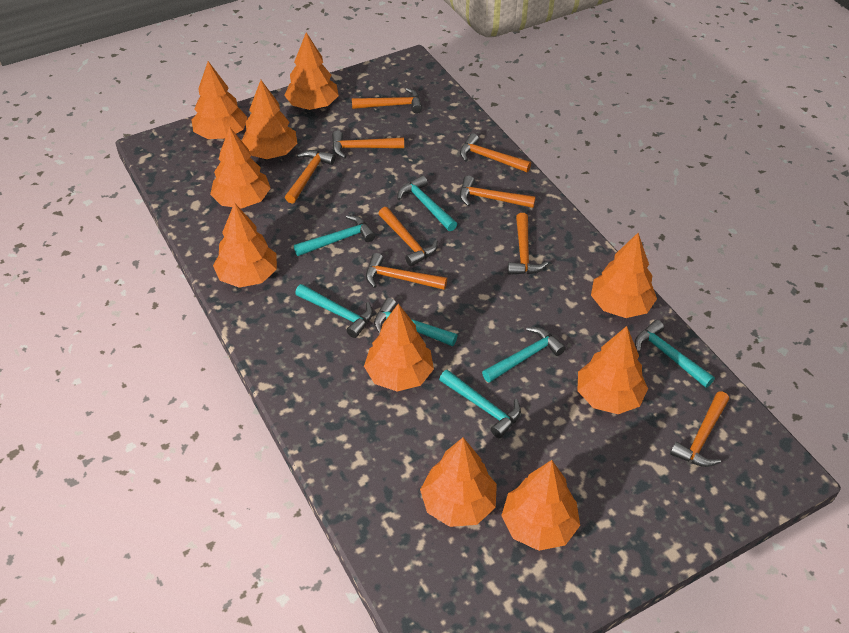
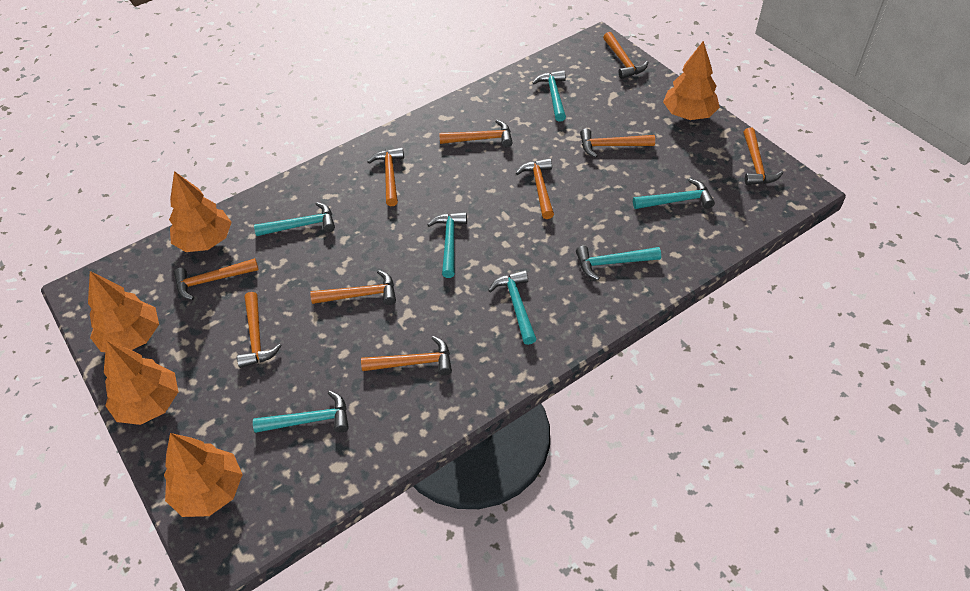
orange hammer: [285,150,335,204] [332,131,404,158] [352,88,422,113] [366,253,447,290] [378,207,438,266] [460,133,531,172] [460,175,536,208] [508,213,548,275] [670,392,729,467] = 9 -> [174,258,259,300] [237,292,282,368] [310,270,396,305] [361,336,452,375] [367,147,404,206] [439,120,513,147] [516,158,554,219] [580,129,655,157] [603,32,649,79] [744,127,783,185] = 10
orange tree: [191,61,248,139] [210,127,271,209] [213,202,277,288] [242,80,298,159] [284,33,339,110] [364,304,434,392] [420,438,497,527] [501,460,580,551] [578,326,648,414] [591,233,657,318] = 10 -> [88,271,159,352] [104,341,178,425] [164,433,243,517] [169,171,232,252] [663,41,720,120] = 5

